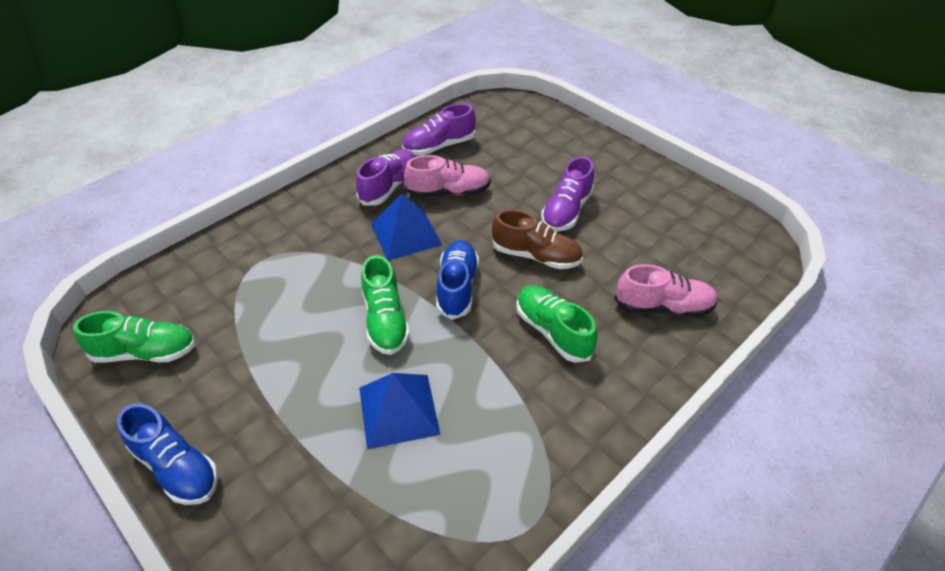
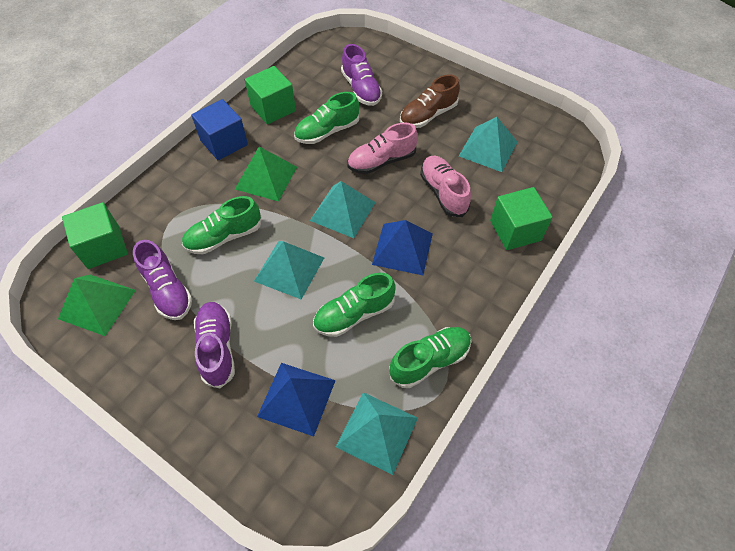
blue cube: none = 0 -> [191,99,248,160] = 1
blue shoe: [117,403,218,505] [436,240,479,320] = 2 -> none = 0
green cube: none = 0 -> [62,202,128,269] [245,66,296,125] [490,187,553,250] = 3
green pyramid: none = 0 -> [58,275,136,336] [235,147,297,202] = 2
green shoe: [73,311,195,363] [361,255,410,355] [516,285,597,363] = 3 -> [182,196,261,254] [294,92,359,144] [313,273,396,337] [389,327,472,388] = 4
turquoise pyramid: none = 0 -> [254,241,324,299] [310,181,376,238] [336,392,418,475] [459,117,517,172] = 4

